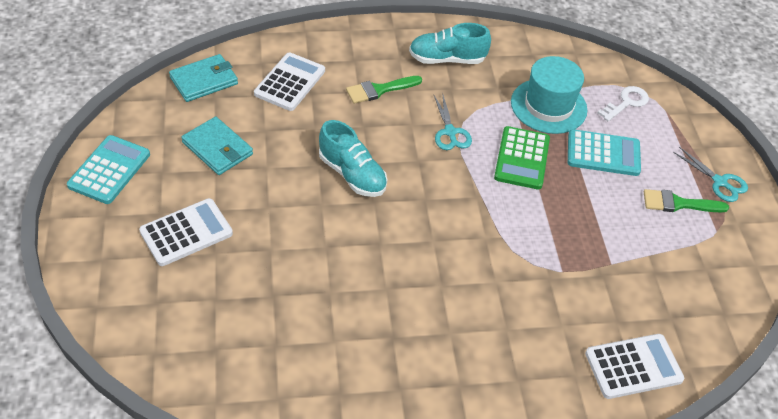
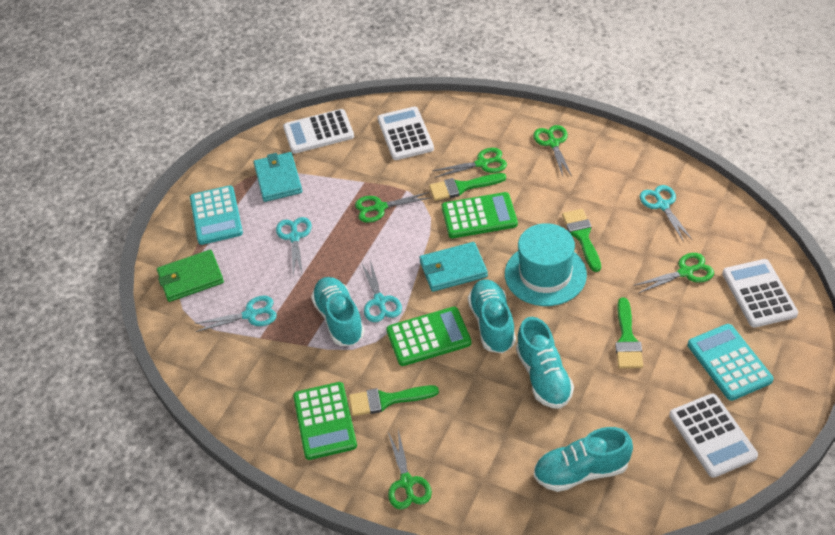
green brush: [346,76,422,104] [644,189,729,213] = 2 -> [349,385,439,416] [429,173,506,201] [562,209,601,272] [615,297,643,369] = 4
green calculator: [494,126,550,190] = 1 -> [293,382,357,460] [386,307,472,366] [442,192,518,238] = 3
green scissors: none = 0 -> [355,192,430,223] [388,430,432,509] [432,148,507,178] [533,125,572,176] [633,253,714,293] = 5
green wallet: none = 0 -> [157,250,224,302] = 1
turquoise scissors: [434,93,472,150] [673,147,748,202] = 2 -> [194,296,277,332] [276,217,312,275] [361,260,402,322] [640,185,692,242] = 4
turquoise shoe: [319,120,387,197] [409,23,491,64] = 2 -> [311,277,365,346] [468,279,516,353] [516,317,574,409] [534,427,633,492] = 4
white calculator: [139,198,233,266] [254,52,325,111] [585,334,684,399] = 3 -> [283,109,354,154] [378,106,434,160] [669,394,758,478] [722,259,798,328] = 4
white key: [598,86,649,122] = 1 -> none = 0

